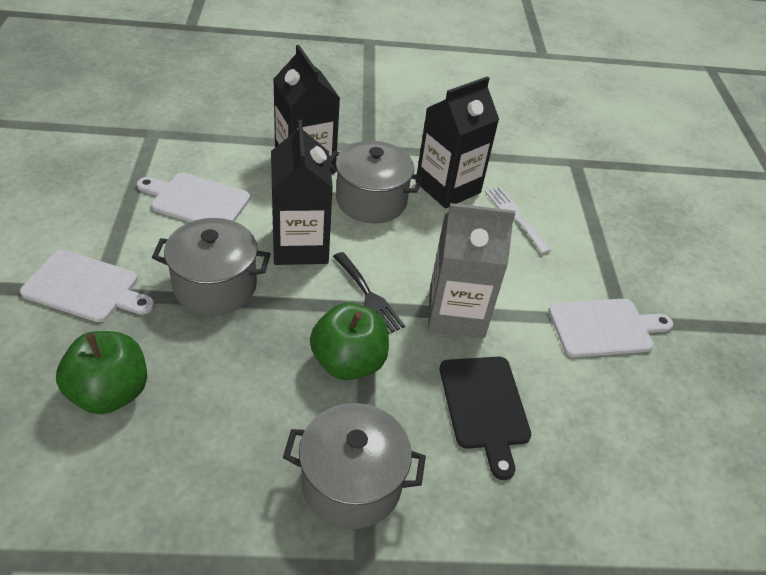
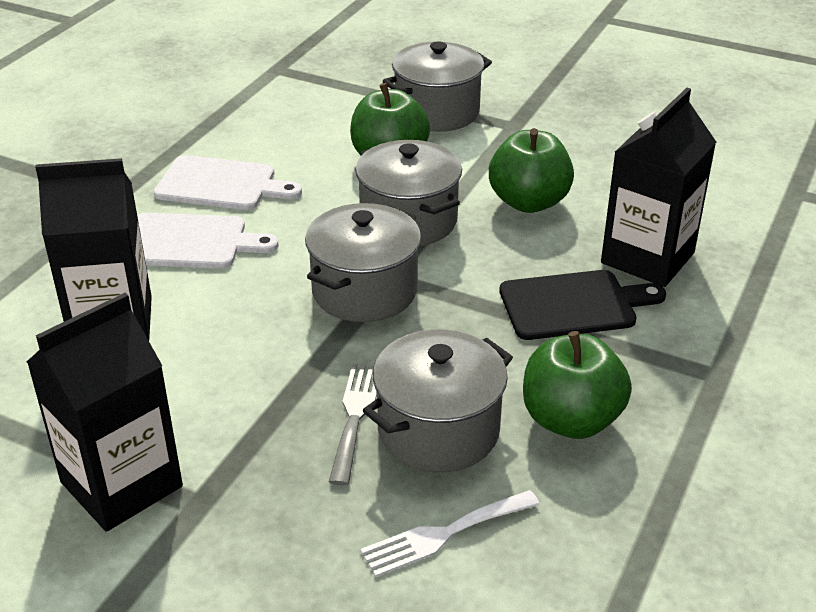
black fork: [333,252,405,334] = 1 -> none = 0
green apple: [56,331,147,414] [310,303,389,380] = 2 -> [350,83,430,155] [489,128,574,213] [523,331,632,439] = 3
grey carton: [428,203,516,338] = 1 -> none = 0
grey fork: none = 0 -> [329,363,377,485] = 1
grey pot: [152,218,270,315] [283,403,426,529] [329,141,424,223] = 3 -> [305,203,421,322] [355,140,462,246] [363,329,513,473] [383,42,492,132] = 4
white cutting board: [20,250,154,322] [137,173,251,222] [548,299,673,357] = 3 -> [137,212,279,269] [154,155,302,210] = 2

